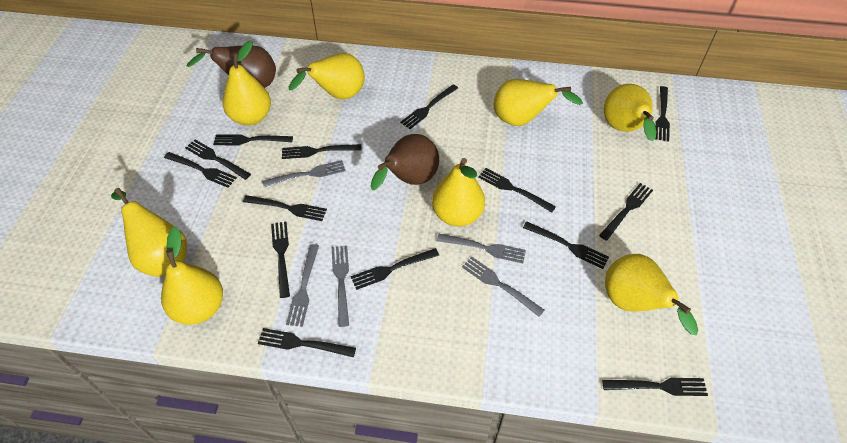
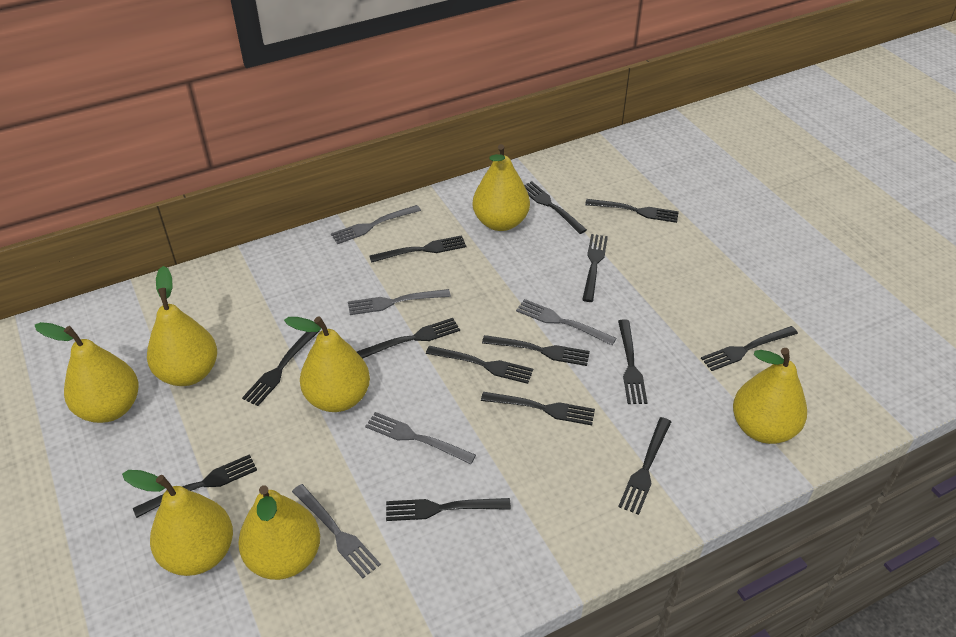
brown pear: [187,46,276,88] [371,134,439,190] = 2 -> none = 0
yellow pear: [111,188,187,277] [161,227,223,325] [223,40,271,125] [289,53,365,100] [432,158,485,227] [493,79,583,126] [604,84,656,141] [605,254,698,335] = 8 -> [35,322,139,423] [122,470,233,576] [147,266,217,386] [238,485,320,580] [284,316,370,412] [472,144,530,231] [733,348,807,444] = 7

